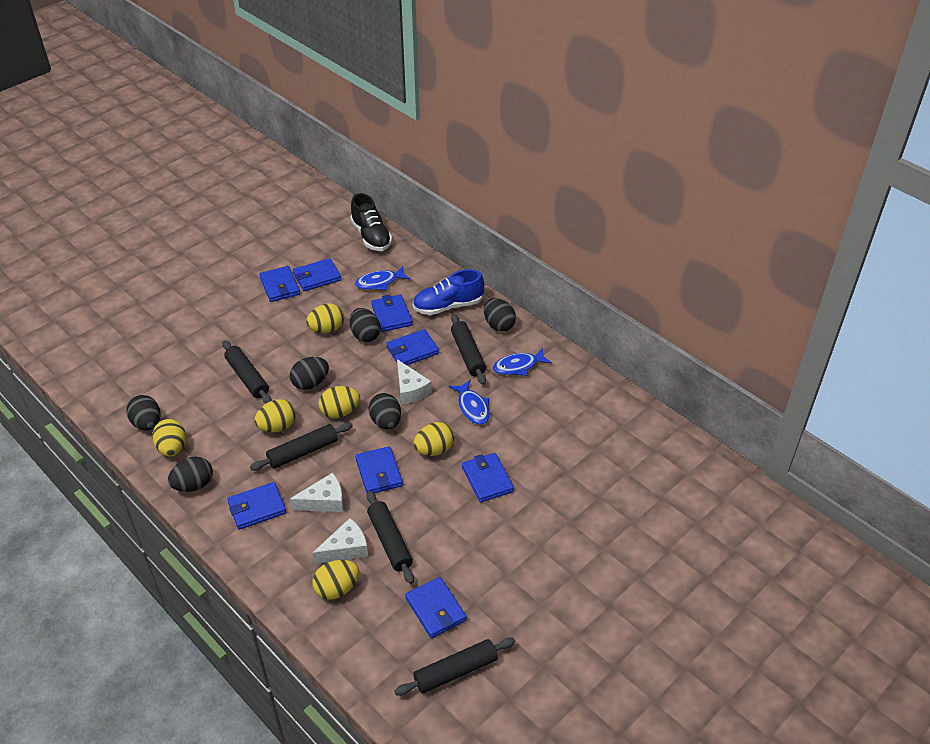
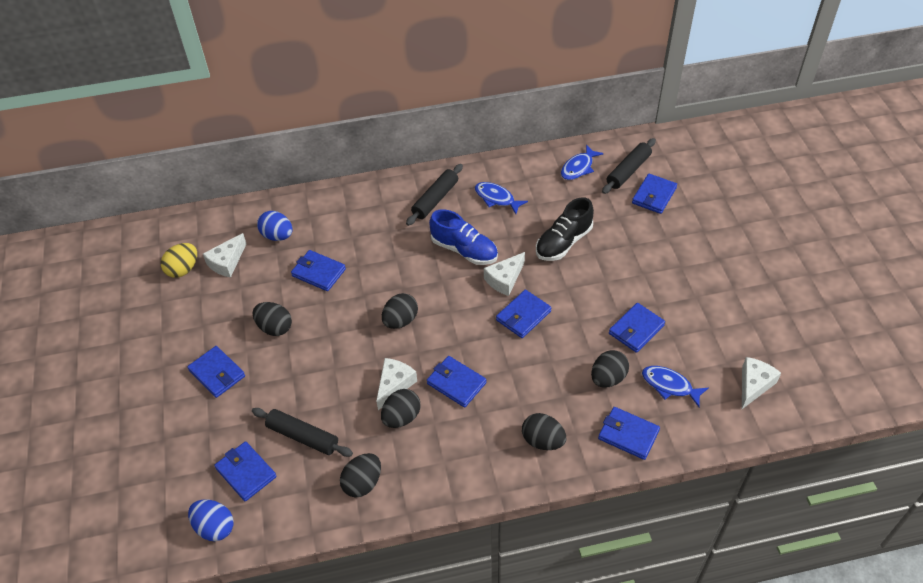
black rolling pin: [222,340,272,404] [250,423,353,471] [367,491,414,584] [394,637,515,696] [451,314,486,385] = 5 -> [252,408,353,457] [406,164,463,226] [602,138,656,194] = 3
blue egg: none = 0 -> [188,499,234,541] [257,211,293,241] = 2
white cheese: [289,473,344,512] [312,518,368,564] [397,359,432,405] = 3 -> [203,233,246,278] [376,358,417,410] [484,252,525,296] [742,357,781,409] = 4
yellow egg: [152,419,186,457] [254,399,296,432] [306,304,344,333] [312,560,359,600] [318,386,360,418] [413,422,454,456] = 6 -> [161,243,197,278] = 1

